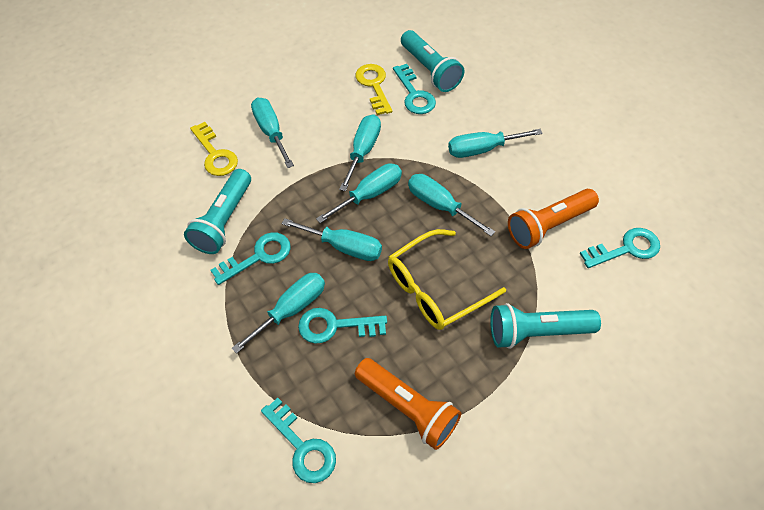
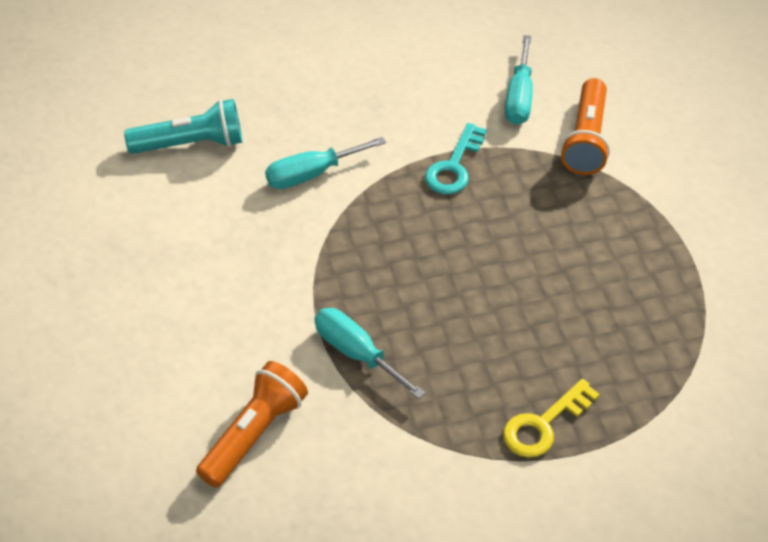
turquoise flashlight: [184,169,251,254] [401,30,464,92] [490,303,601,349] = 3 -> [124,99,242,154] = 1
turquoise key: [210,232,291,285] [261,398,336,483] [298,308,387,344] [393,64,436,114] [580,228,660,268] = 5 -> [425,123,487,195] = 1
turquoise screwdriver: [232,273,325,354] [251,98,294,168] [282,218,382,261] [316,163,402,223] [339,114,381,191] [408,174,495,236] [448,129,543,158] = 7 -> [265,137,386,189] [314,308,425,399] [505,35,533,125] = 3
yellow glasses: [388,229,506,330] = 1 -> none = 0
yellow key: [190,122,238,176] [356,64,392,115] = 2 -> [503,379,600,458] = 1

